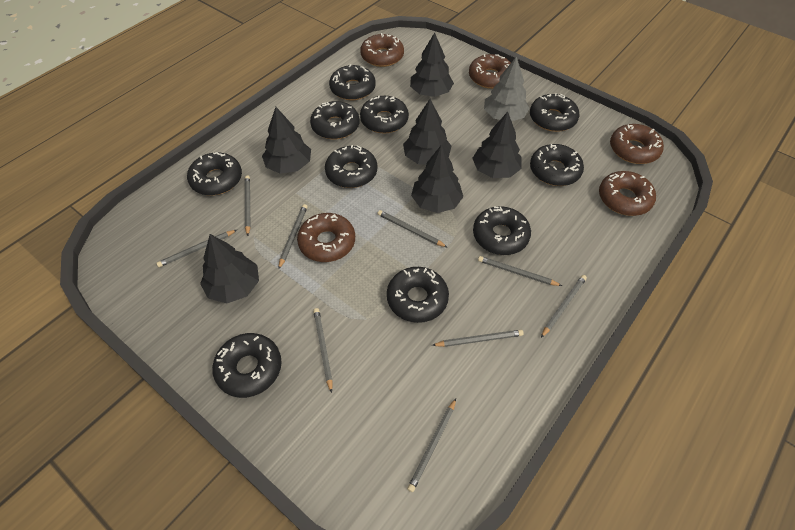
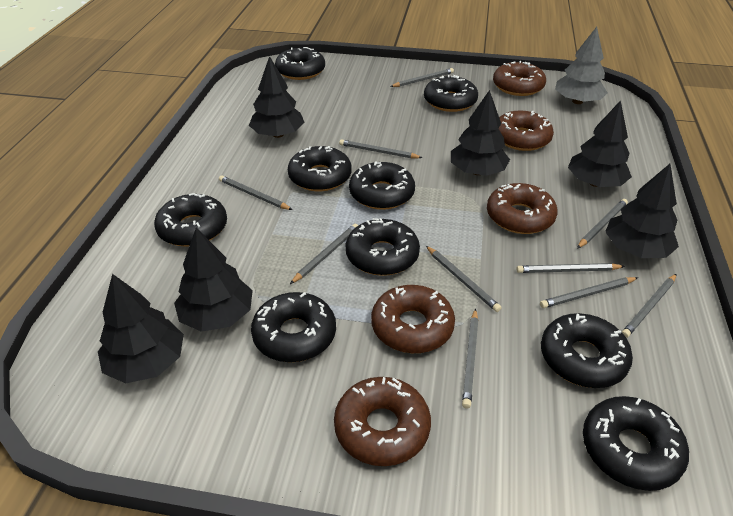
black donut: [187,152,242,195] [212,333,282,398] [310,101,360,139] [325,145,378,188] [329,64,376,100] [360,96,409,134] [387,267,449,323] [473,206,531,255] [530,93,579,132] [530,144,584,186] = 10 -> [154,193,227,247] [251,292,336,362] [275,47,325,80] [288,146,352,191] [346,218,420,276] [349,161,415,210] [424,75,478,112] [541,313,633,388] [583,396,689,491] = 9
grey pencil: [156,230,237,267] [245,175,250,236] [278,204,307,270] [313,308,333,393] [378,210,447,247] [407,398,456,492] [432,330,524,347] [478,256,562,286] [541,275,587,338] = 9 -> [219,175,292,210] [290,224,358,284] [339,139,423,159] [390,68,454,87] [426,246,501,312] [462,309,478,408] [516,263,625,273] [540,277,638,308] [577,199,628,249] [622,274,677,338] = 10

